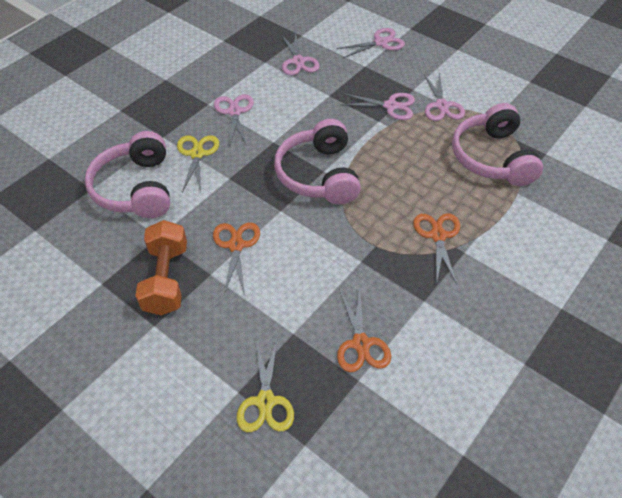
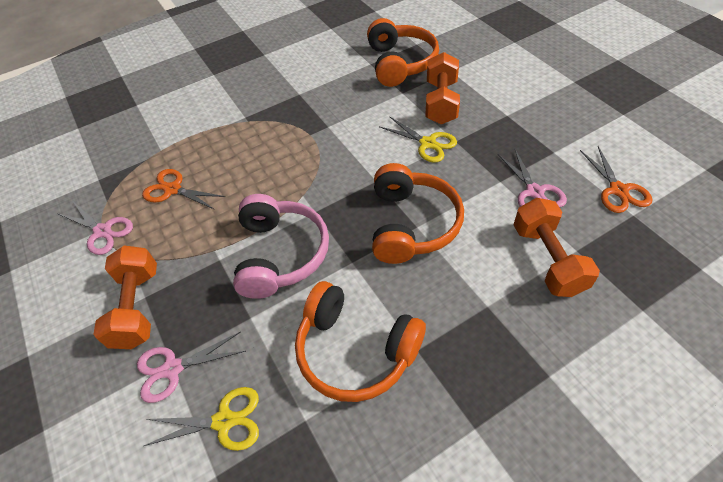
orange dumbbell: [136,220,187,316] = 1 -> [93,245,157,349] [425,52,460,124] [514,198,600,297] = 3
orange headphones: none = 0 -> [295,281,426,402] [367,18,439,87] [372,163,464,264] = 3
orange scissors: [213,223,260,295] [337,287,391,372] [413,214,460,284] = 3 -> [142,169,225,210] [580,146,652,213] = 2
pink headphones: [85,131,170,218] [274,119,361,204] [452,103,543,186] = 3 -> [233,194,329,299] = 1
pink scissors: [214,94,254,147] [281,32,320,76] [336,28,405,58] [340,93,415,120] [424,72,465,121] = 5 -> [58,202,133,255] [137,332,246,403] [498,149,567,208] = 3

